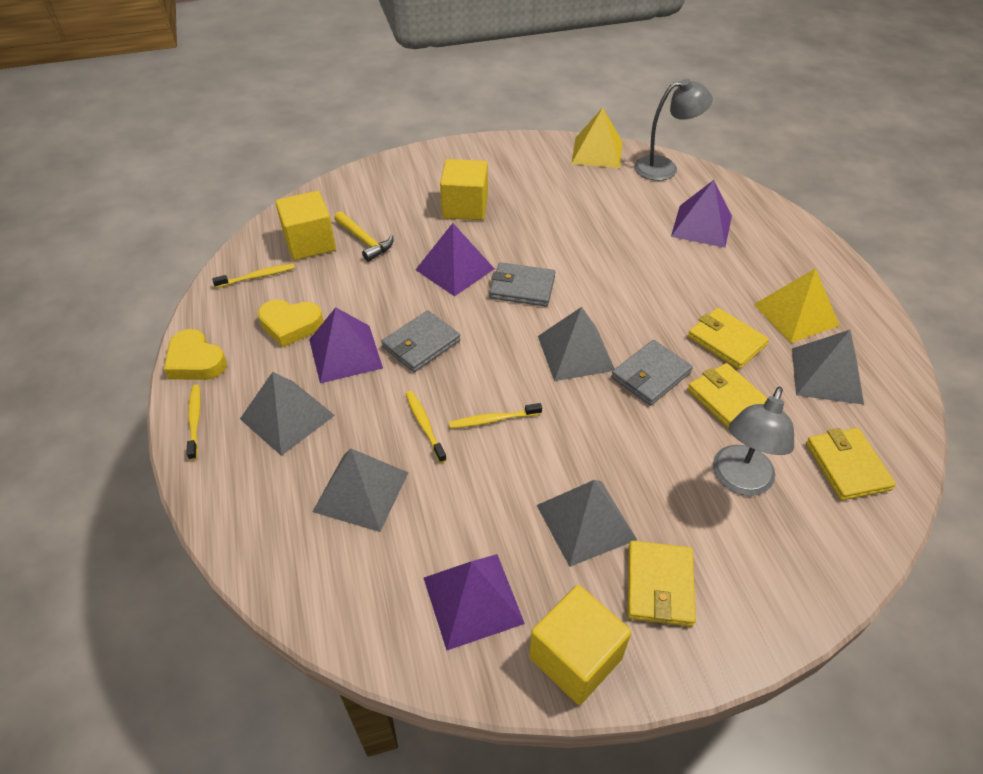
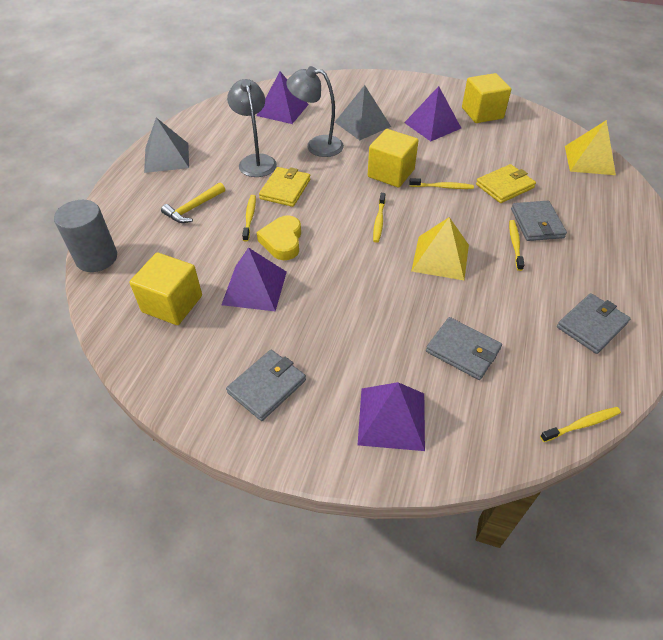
grey cylinder: none = 0 -> [54,200,117,272] = 1
grey pyramid: [240,372,335,456] [312,449,409,532] [537,480,637,567] [538,307,615,381] [792,330,864,405] = 5 -> [144,118,189,173] [335,85,391,140] = 2
grey wallet: [381,310,461,372] [490,262,556,307] [611,340,693,406] = 3 -> [226,350,306,421] [426,317,502,380] [511,201,567,241] [557,293,631,354] = 4
yellow heart: [164,329,227,380] [258,300,323,348] = 2 -> [256,215,301,260] = 1
yellow toothbrush: [186,385,201,460] [212,264,295,288] [406,391,447,463] [449,403,542,429] = 4 -> [242,195,256,242] [373,193,385,243] [409,178,474,189] [509,220,525,271] [540,407,621,442] = 5
yellow wallet: [627,541,696,627] [688,308,769,369] [688,363,768,429] [806,428,896,501] = 4 -> [259,167,310,207] [476,164,536,203] = 2

